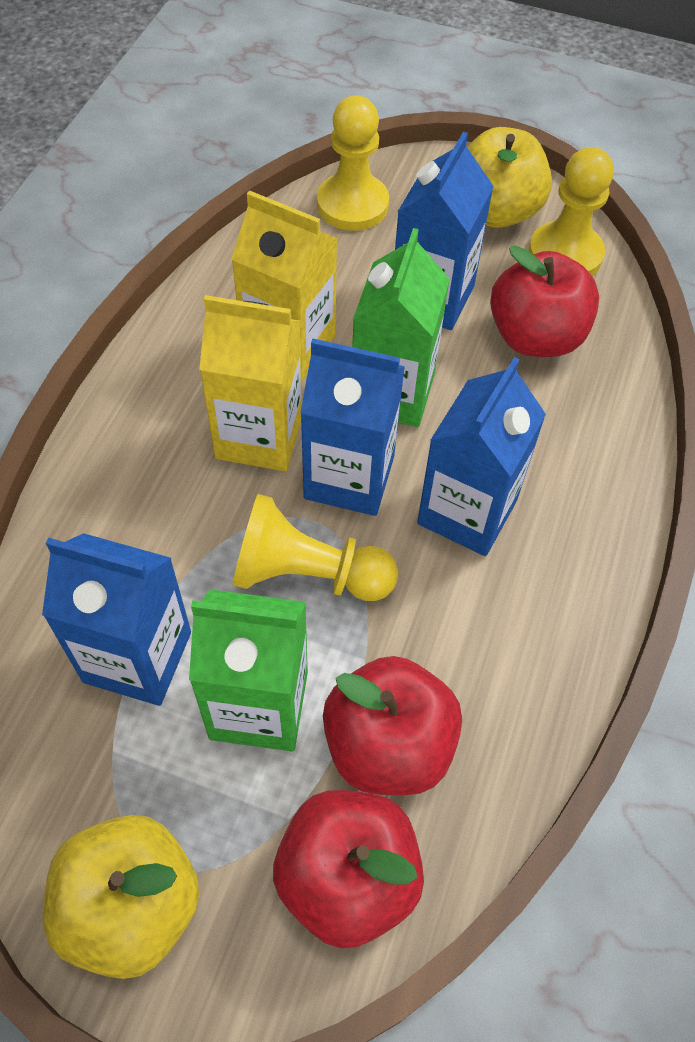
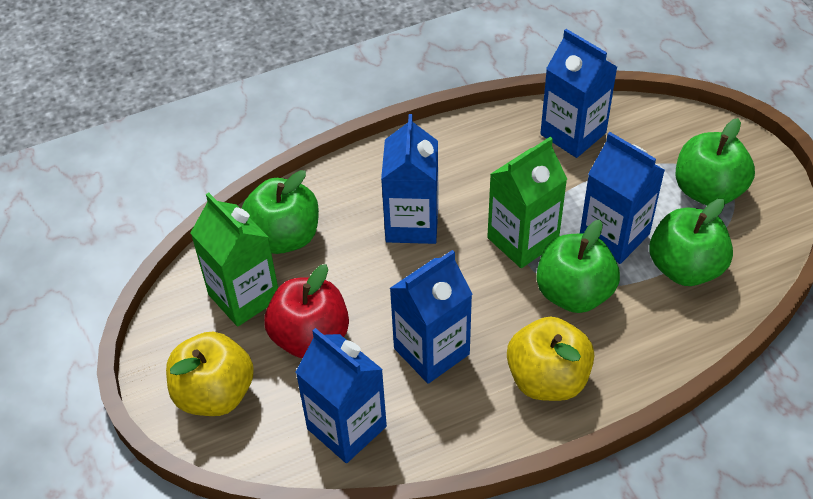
blue carton: [42,533,191,706] [300,339,405,516] [395,132,494,330] [417,357,546,556] = 4 -> [296,328,387,463] [381,114,438,244] [390,250,472,384] [540,29,617,158] [580,132,665,264] = 5
green apple: none = 0 -> [241,170,319,254] [537,220,620,313] [649,199,733,286] [675,118,755,206] = 4
red apple: [273,790,424,948] [323,656,462,795] [490,246,599,357] = 3 -> [264,264,349,358] = 1
yellow carton: [199,295,302,471] [231,190,338,381] = 2 -> none = 0
yellow pawn: [233,494,398,601] [317,95,389,231] [528,147,614,276] = 3 -> none = 0

